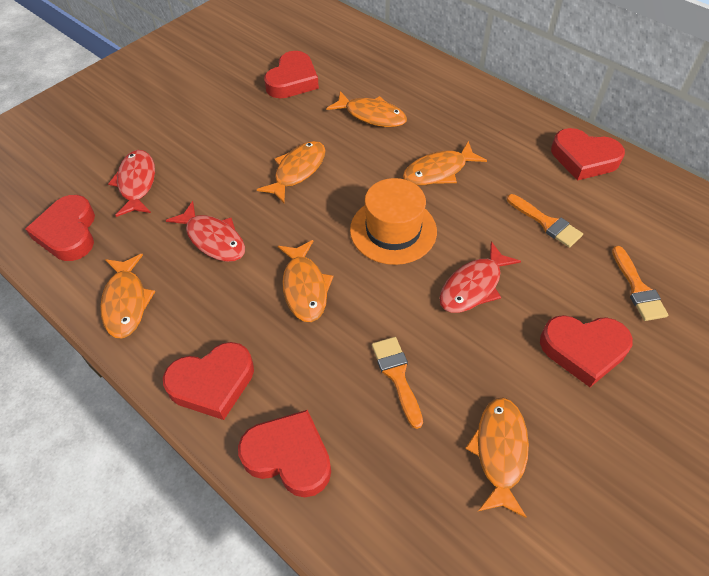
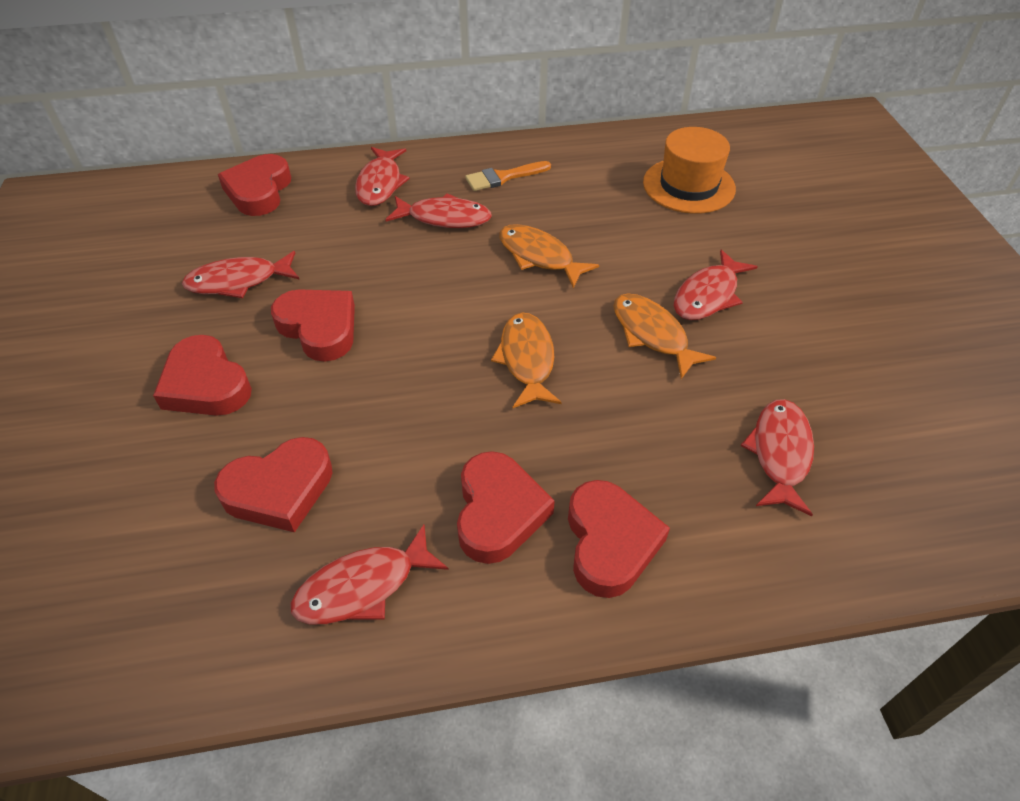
orange brush: [372,337,423,429] [507,194,583,248] [612,246,668,321] = 3 -> [465,161,551,191] = 1
orange fish: [100,254,155,338] [257,141,326,203] [278,240,333,322] [326,91,407,127] [403,141,487,185] [465,397,529,518] = 6 -> [491,313,562,408] [499,224,599,288] [613,294,716,379] = 3
red fish: [108,150,155,217] [166,201,245,262] [439,242,521,313] = 3 -> [182,251,300,298] [290,525,449,624] [355,147,410,206] [385,193,492,228] [673,249,758,320] [741,399,814,516] = 6

